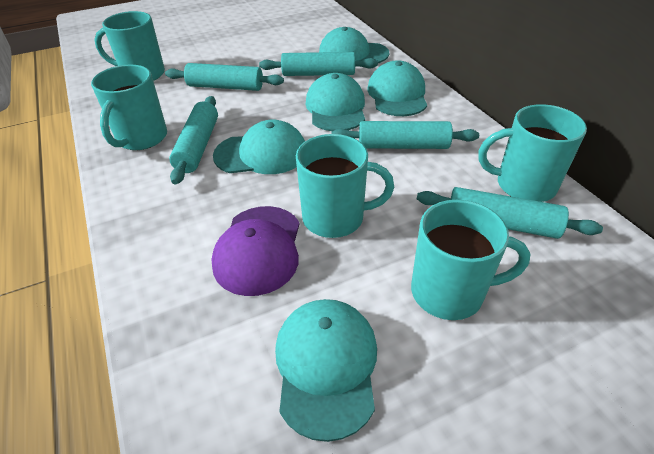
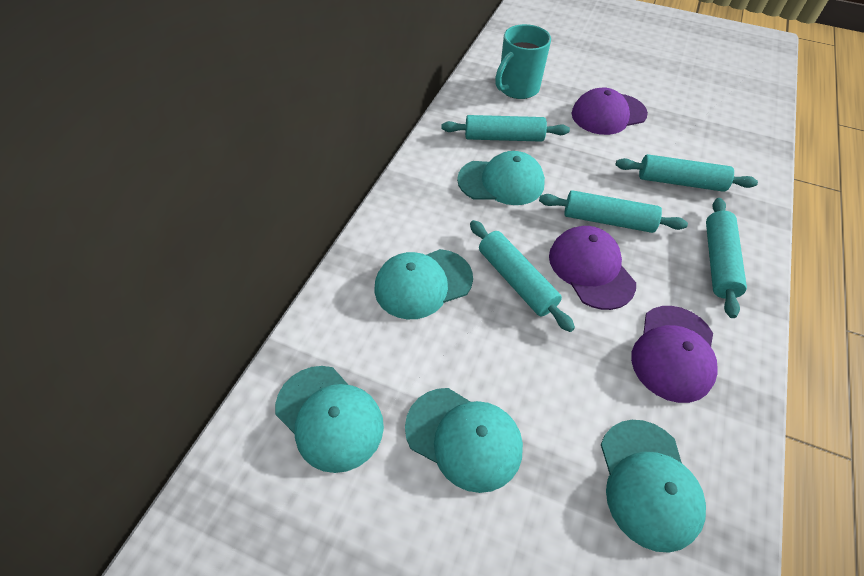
purple cap: [211,206,300,296] = 1 -> [549,226,636,310] [572,87,648,135] [631,306,718,403] = 3
turquoise mug: [91,65,167,150] [94,11,165,81] [296,134,394,238] [411,200,531,320] [478,104,587,202] = 5 -> [495,24,551,99] = 1

